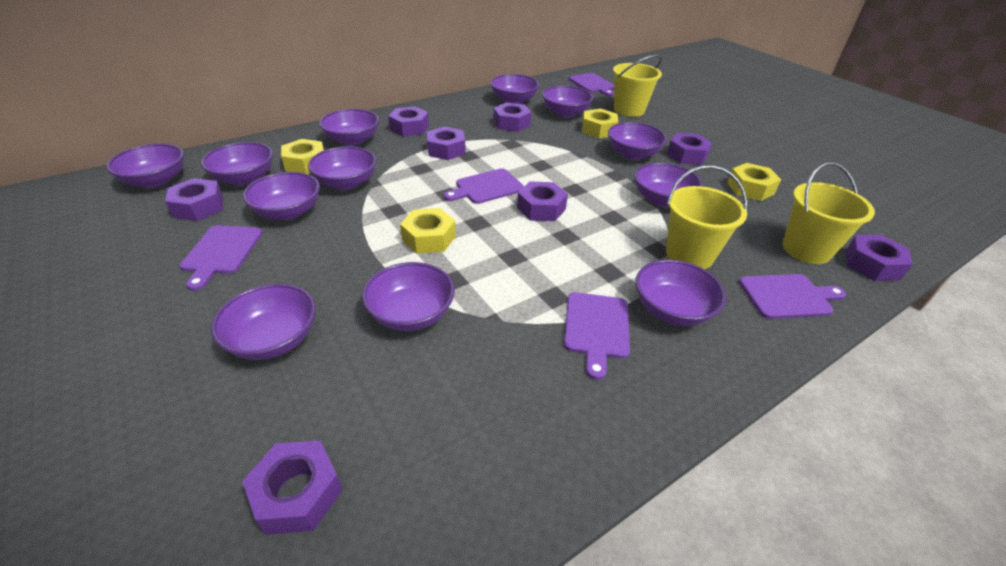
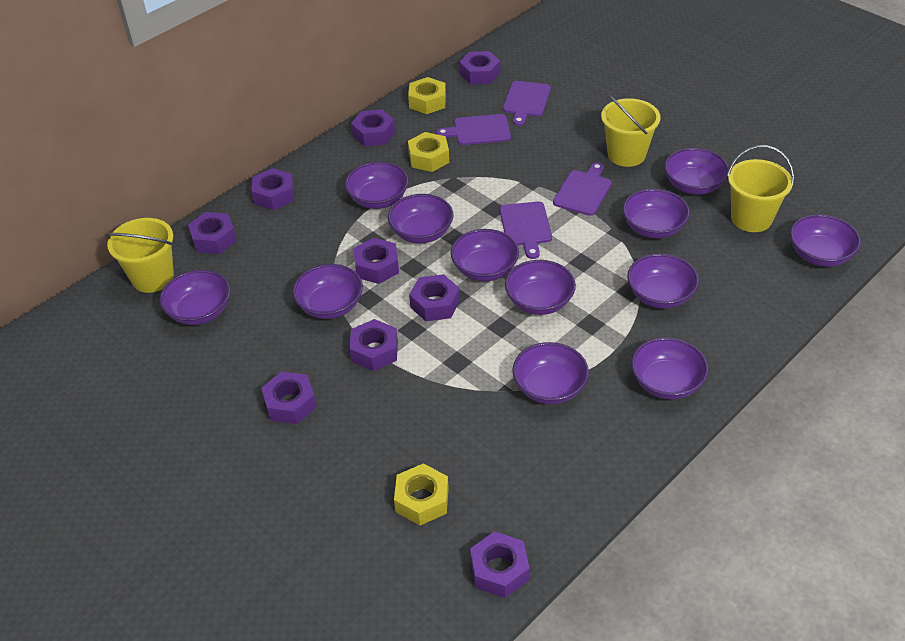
purple cutting board: [180,225,263,291] [444,168,524,204] [564,292,630,380] [569,73,614,96] [739,274,846,319] = 5 -> [436,114,511,145] [500,201,552,259] [503,81,551,126] [553,162,612,216] = 4
purple nut: [165,178,223,221] [242,441,343,535] [388,106,429,137] [427,126,466,160] [493,103,531,132] [517,181,568,221] [667,133,712,165] [846,235,913,281] = 8 -> [188,212,237,254] [251,168,294,210] [261,372,317,424] [349,319,398,371] [351,109,395,147] [354,238,399,284] [409,274,460,321] [460,51,500,84] [470,531,530,598] = 9
yellow nut: [281,139,324,174] [400,208,456,254] [582,109,618,138] [727,163,781,201] = 4 -> [394,463,449,525] [408,77,446,114] [408,132,449,172] = 3

